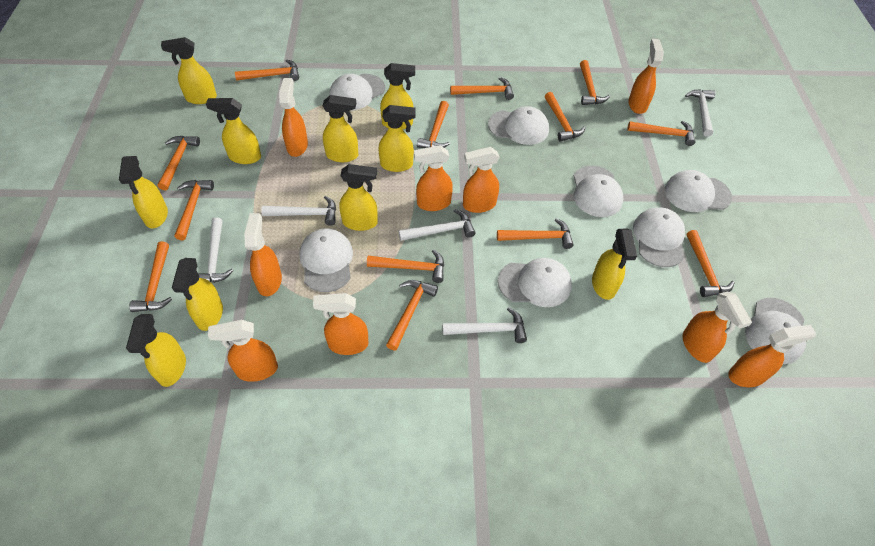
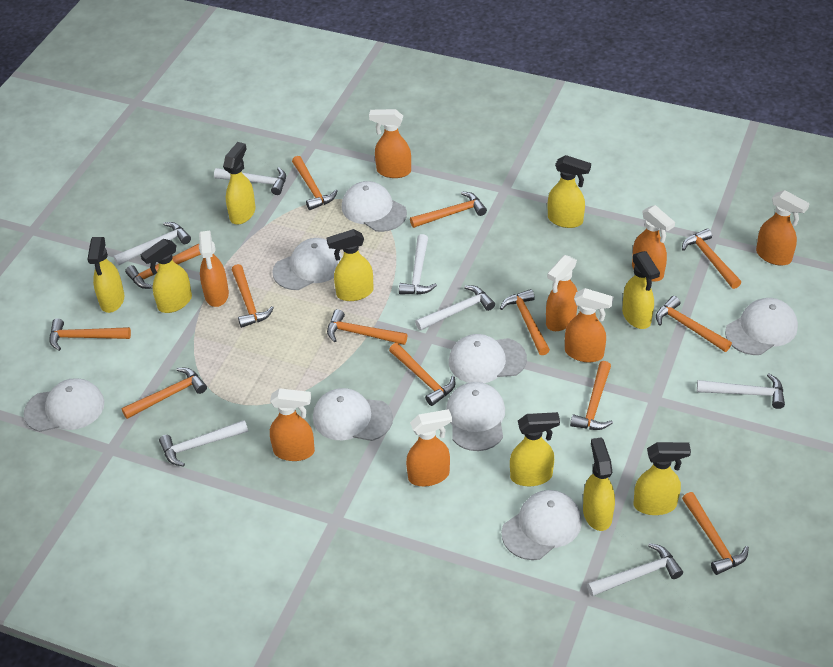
orange spray bottle: [208,320,278,382] [244,213,282,296] [279,78,308,157] [313,293,369,355] [414,145,453,211] [463,147,500,213] [628,39,664,114] [683,292,752,363] [728,325,816,387] = 9 -> [199,231,229,307] [270,388,315,461] [369,109,411,178] [406,409,452,486] [546,255,578,331] [565,288,614,362] [632,205,675,282] [756,190,810,266] = 8
white hammer: [199,217,234,283] [261,196,336,226] [399,209,475,241] [442,307,527,343] [685,89,715,137] = 5 -> [113,222,191,266] [159,420,248,467] [214,167,286,195] [399,234,437,295] [415,285,495,331] [587,543,683,596] [697,374,785,409] = 7
yellow spray bottle: [119,156,168,228] [126,314,186,387] [161,37,217,104] [172,258,223,331] [206,98,261,164] [323,95,358,162] [339,164,378,231] [378,105,416,172] [380,63,415,129] [592,229,637,300] = 10 -> [87,237,124,313] [140,239,192,313] [223,142,255,224] [327,229,374,301] [510,412,560,487] [548,155,591,228] [583,437,615,531] [622,251,660,329] [634,442,691,515] = 9

